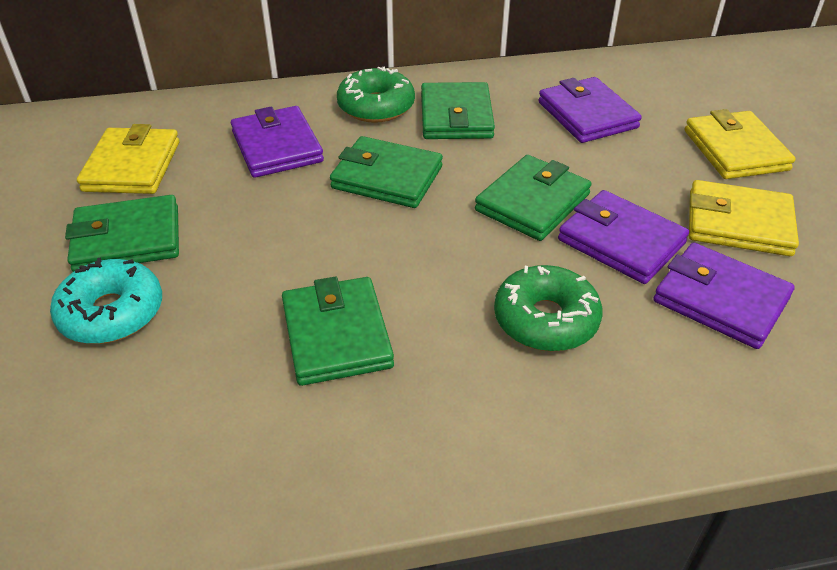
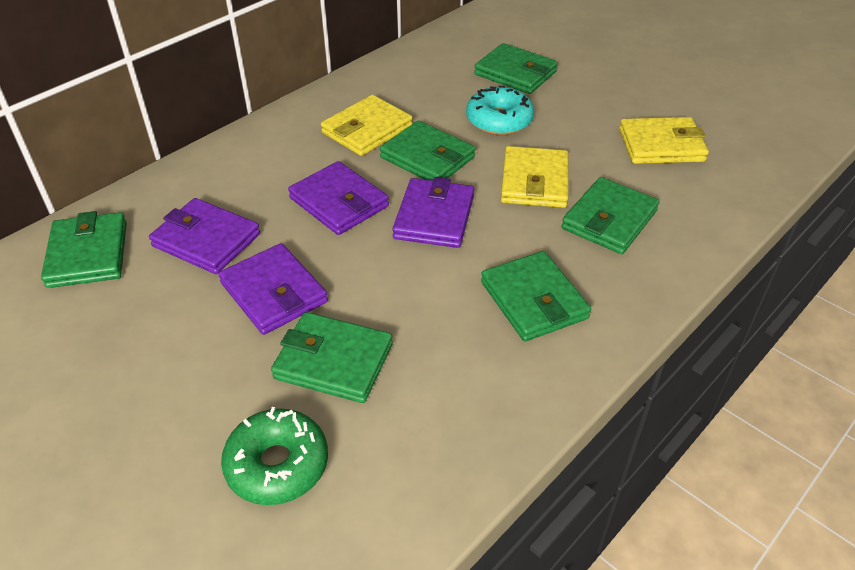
green donut: [337,66,415,123] [494,265,602,351] = 2 -> [221,407,328,505] = 1
green wallet: [65,195,179,272] [282,276,394,386] [330,136,443,208] [421,82,495,139] [475,155,592,241] = 5 -> [41,211,127,288] [271,312,393,403] [380,121,476,181] [474,43,558,94] [481,251,591,341] [562,177,659,254] = 6

